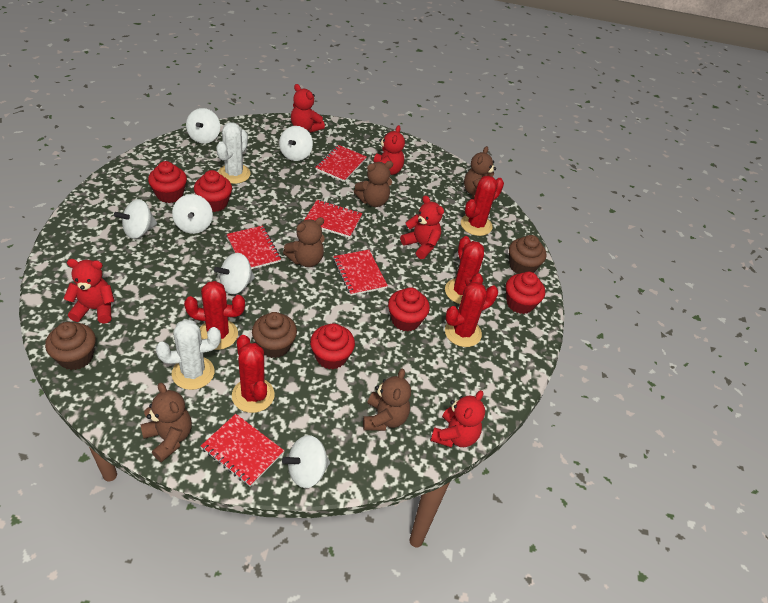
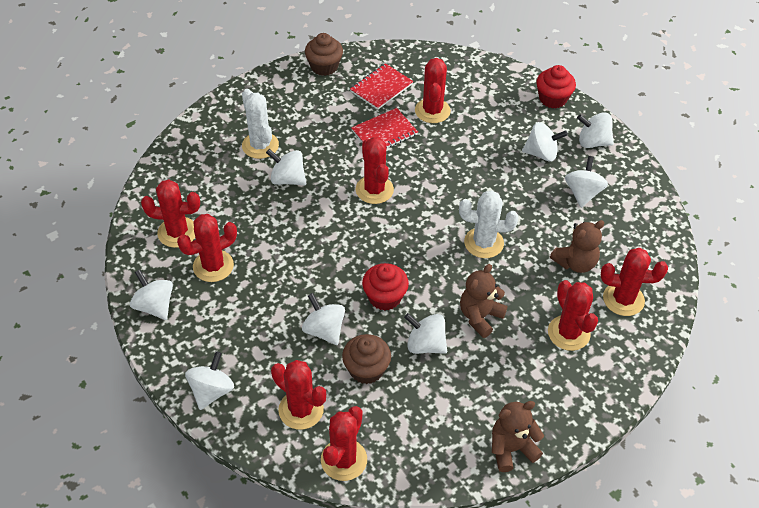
brown cupcake: [45,322,96,370] [252,312,297,358] [509,235,546,274] = 3 -> [305,33,343,76] [342,334,391,384] = 2
brown teddy bear: [141,383,192,462] [283,217,325,267] [354,161,393,207] [363,369,411,431] [464,146,496,199] = 5 -> [460,264,508,338] [492,401,544,472] [550,220,605,273] = 3
red cactus: [184,281,245,350] [232,335,275,413] [445,236,484,304] [445,282,498,347] [461,176,504,236] = 5 -> [141,179,200,248] [177,214,237,282] [271,360,326,430] [321,406,367,481] [356,137,394,204] [415,58,451,123] [548,280,598,351] [601,248,668,316] = 8
red cupcake: [148,161,187,203] [194,170,232,212] [310,323,355,369] [388,287,430,332] [506,272,545,314] = 5 -> [362,263,409,311] [536,65,576,108] = 2
red notebook: [201,414,284,487] [226,225,281,269] [304,200,362,238] [315,145,367,182] [333,250,388,296] = 5 -> [350,63,413,110] [351,108,418,149] = 2
red teddy bear: [64,259,114,324] [291,84,325,133] [373,125,405,175] [400,195,444,259] [431,390,485,448] = 5 -> none = 0
white spinning top: [114,199,157,239] [172,194,213,234] [186,108,220,144] [214,253,255,294] [279,126,313,161] [282,435,330,488] = 6 -> [130,269,173,320] [185,351,234,410] [266,149,306,185] [302,293,345,345] [404,313,447,354] [522,122,568,162] [565,156,608,208] [577,112,614,148] = 8

